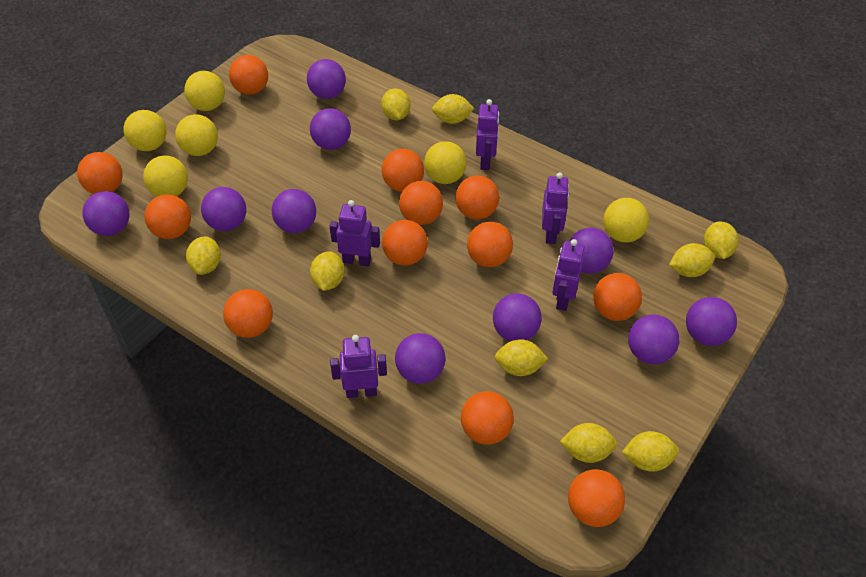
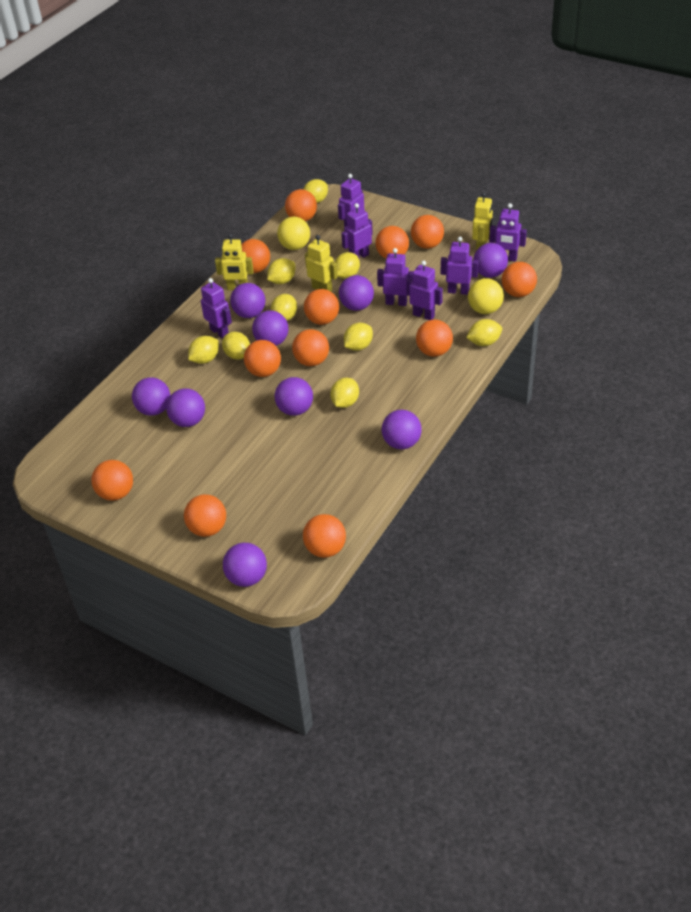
purple ball: [82,191,129,236] [201,187,246,231] [272,189,316,233] [307,59,346,99] [310,108,351,150] [395,333,445,384] [493,293,542,341] [569,228,613,274] [628,314,679,364] [686,297,737,346] = 10 -> [132,377,170,416] [166,388,205,427] [223,543,267,587] [230,283,265,318] [252,310,288,346] [275,377,313,416] [339,275,374,311] [382,410,422,450] [473,243,508,278] = 9
purple robot: [330,200,380,266] [330,335,387,398] [476,99,499,170] [542,172,569,244] [552,239,585,311] = 5 -> [201,278,232,339] [338,174,365,228] [341,203,373,260] [377,248,413,306] [406,261,443,320] [441,237,478,295] [489,203,527,262] = 7
yellow ball: [124,110,166,151] [143,155,188,197] [175,114,218,156] [184,71,225,111] [424,141,467,184] [603,198,649,243] = 6 -> [277,217,310,250] [468,278,504,314] = 2
yellow robot: none = 0 -> [215,234,253,290] [305,235,338,292] [472,192,493,251] = 3

